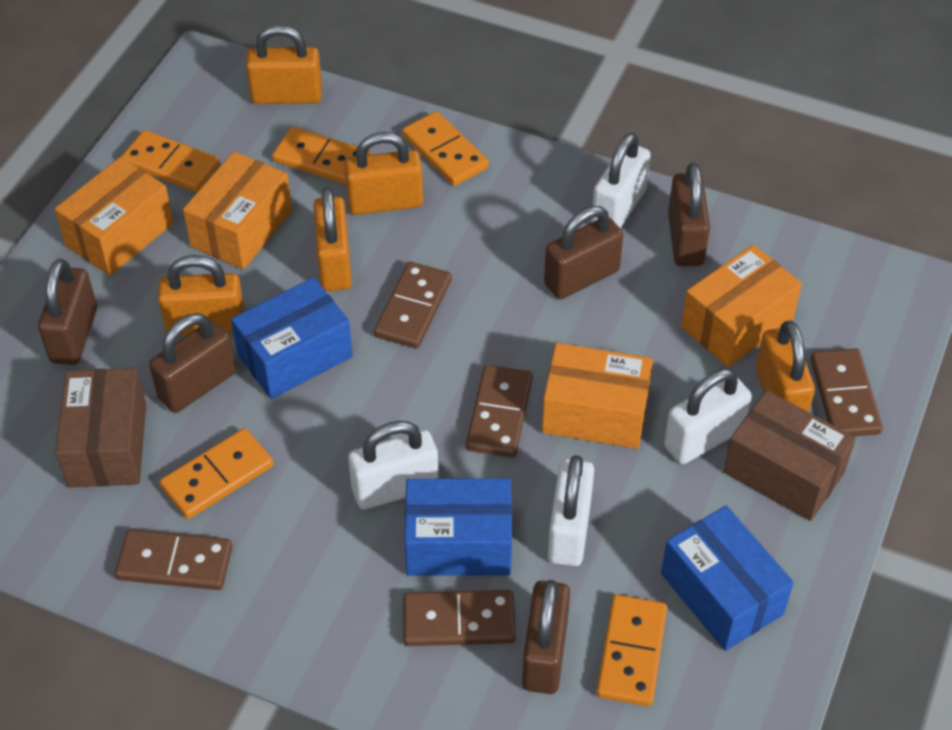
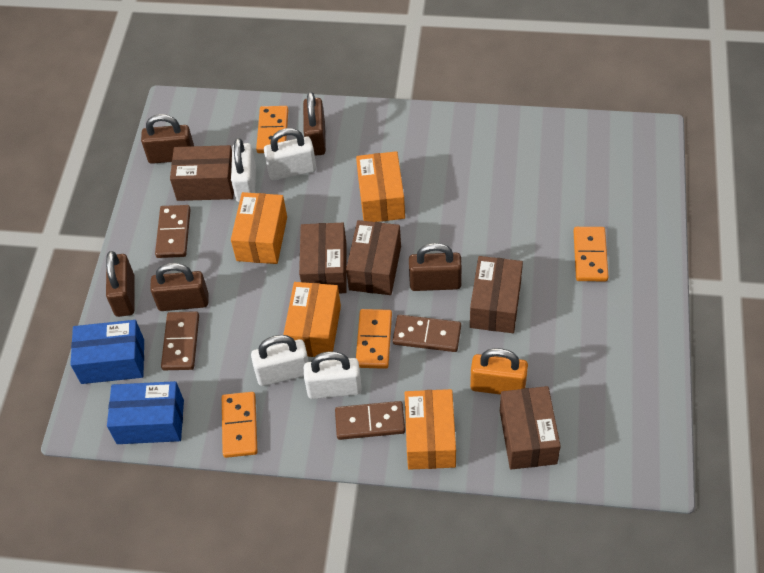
blue box: [231,277,353,399] [405,478,512,576] [661,506,794,651] = 3 -> [70,320,144,384] [107,381,184,444] = 2
brown box: [56,368,146,487] [723,390,856,521] = 2 -> [170,145,234,201] [299,223,347,293] [346,220,401,295] [470,256,523,333] [500,386,561,469] = 5
brown domino: [115,529,233,590] [374,262,452,349] [403,590,516,646] [466,365,533,458] [811,348,883,436] = 5 -> [155,205,191,258] [161,311,199,370] [335,401,405,440] [393,315,461,352] = 4
orange domino: [121,130,220,192] [159,428,274,519] [272,127,371,185] [402,111,489,186] [596,595,667,706] = 5 -> [222,392,257,458] [256,106,288,153] [356,309,392,369] [574,227,608,281] = 4
orange padlock: [158,255,245,335] [246,25,322,104] [313,187,352,291] [344,132,423,215] [756,320,815,412] = 5 -> [470,348,528,395] = 1

